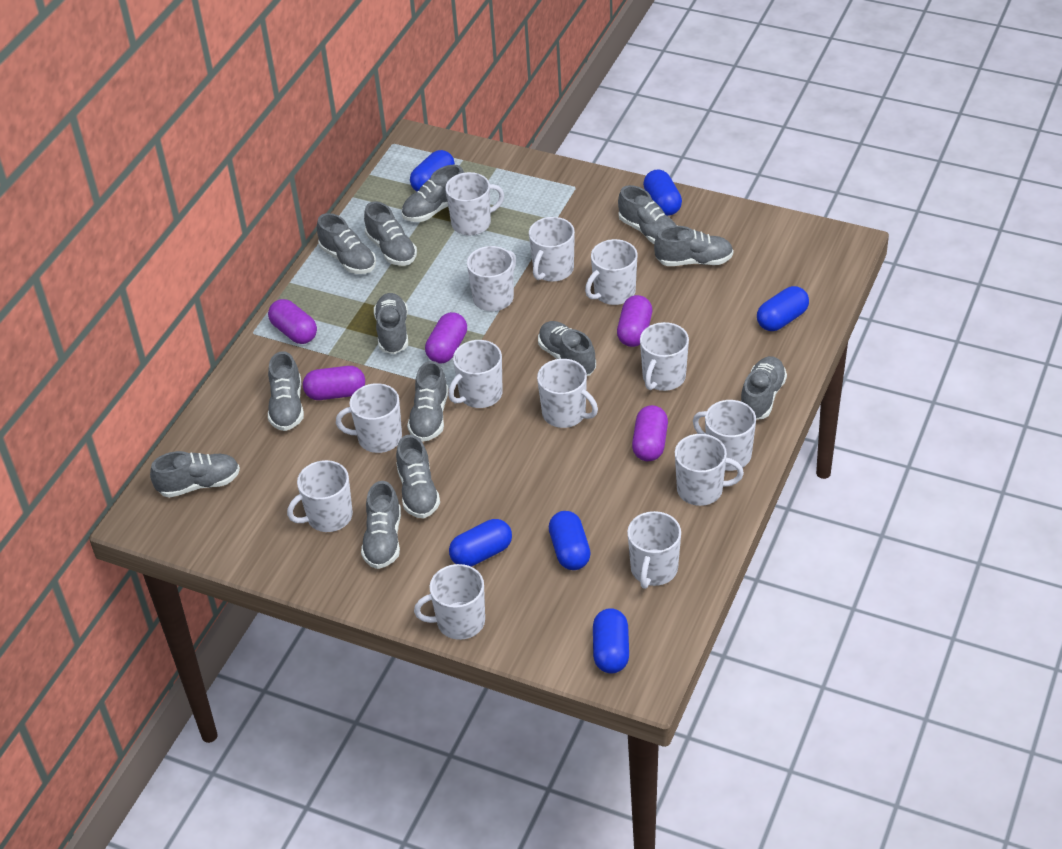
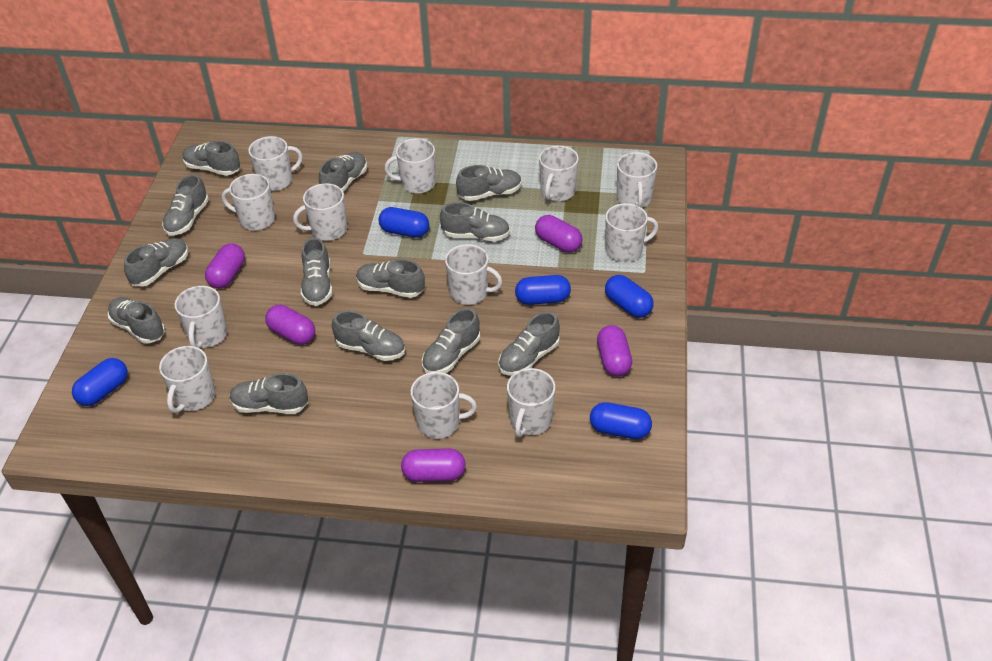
blue capsule: [410,150,455,191] [449,519,512,567] [549,511,591,570] [593,608,629,674] [643,169,682,216] [757,286,809,331] = 6 -> [72,358,128,406] [379,207,429,238] [515,275,571,305] [590,402,652,439] [605,275,654,318] = 5
white mug: [287,460,353,532] [336,383,402,453] [414,564,485,640] [445,172,504,235] [448,340,503,408] [467,246,516,311] [529,217,575,282] [537,359,598,428] [585,239,638,305] [627,511,681,589] [640,322,689,391] [675,434,744,506] [693,400,756,471] = 13 -> [159,346,215,413] [175,286,227,348] [222,174,275,230] [248,136,302,191] [293,183,347,241] [385,138,436,194] [411,372,477,439] [445,244,502,305] [507,368,555,437] [539,146,579,201] [605,203,658,262] [617,152,657,208] = 12

